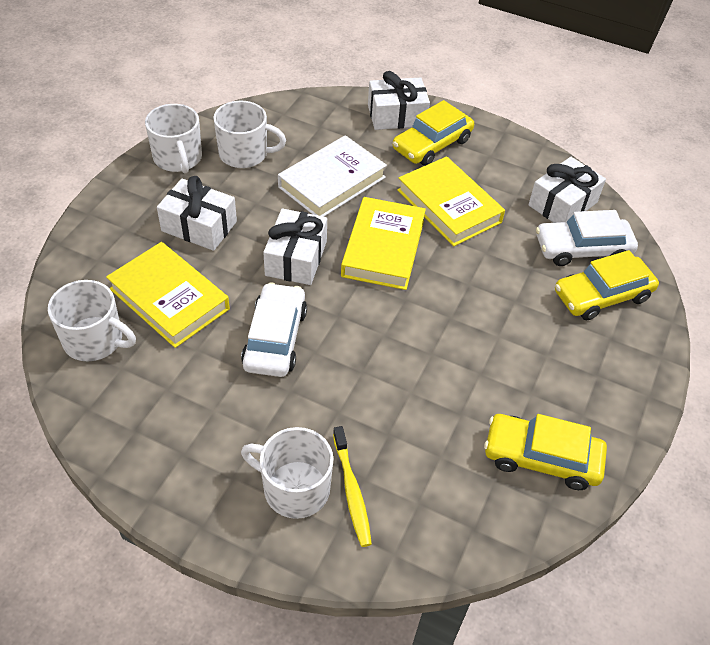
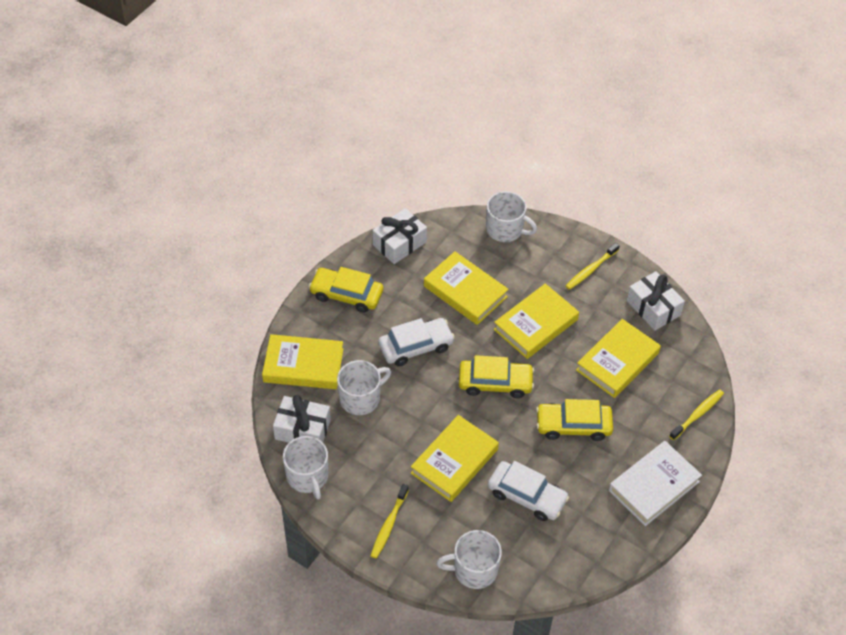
white gift: [157,176,237,251] [263,209,327,285] [368,71,430,130] [528,157,606,223] = 4 -> [273,395,331,443] [372,208,427,264] [627,271,685,331] = 3
yellow book: [106,242,230,348] [341,197,426,290] [397,156,505,246] = 3 -> [262,334,343,389] [411,415,499,502] [424,251,509,325] [494,283,579,359] [576,319,661,398] = 5
yellow toothbrush: [333,426,372,547] = 1 -> [371,484,409,558] [566,243,620,290] [669,389,724,440] = 3

